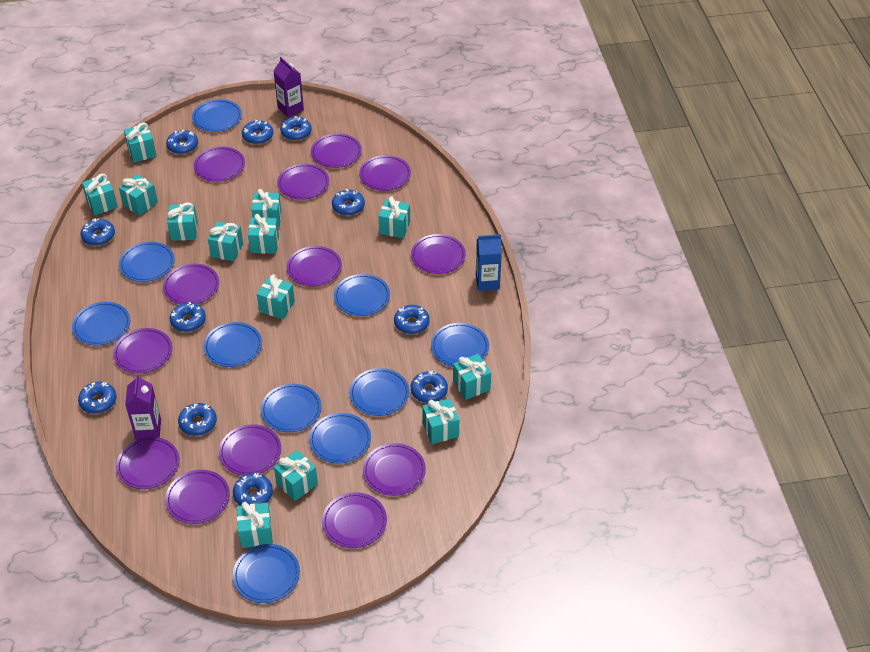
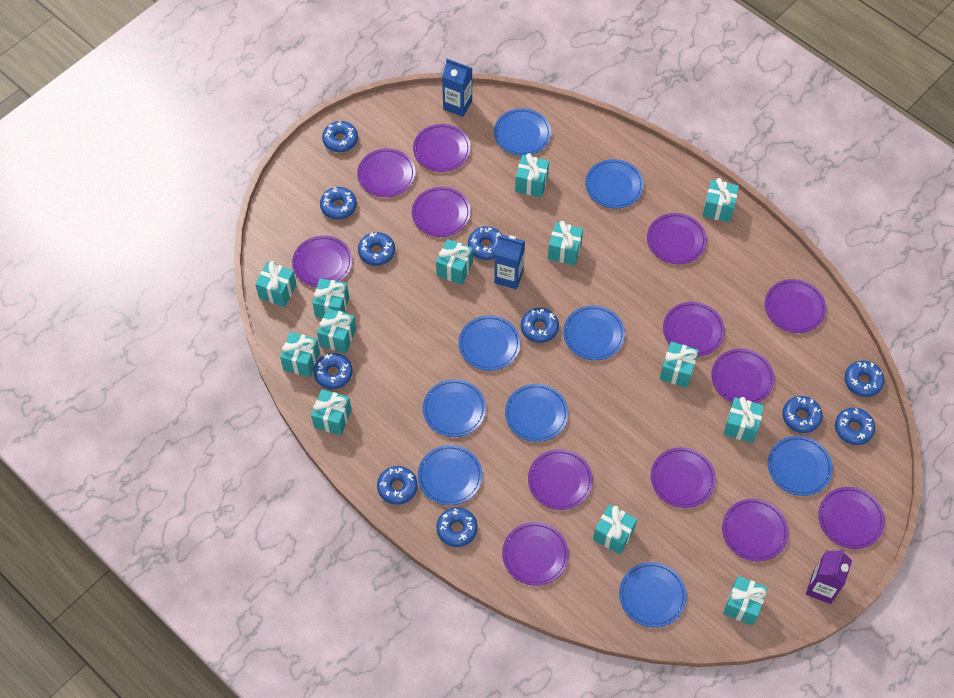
blue carton: [476,234,502,291] = 1 -> [442,58,472,117] [494,235,525,289] = 2
blue plate: [72,302,130,346] [119,242,175,282] [192,99,242,132] [204,322,262,367] [233,544,300,603] [261,384,322,432] [309,413,371,463] [334,274,390,316] [349,368,409,416] [431,323,489,367] = 10 -> [418,445,482,505] [423,379,486,437] [459,315,521,371] [494,108,551,156] [505,384,568,442] [563,305,625,360] [585,159,644,209] [619,562,687,628] [768,436,833,496] = 9
purple carton: [125,374,161,439] [273,57,304,117] = 2 -> [806,549,852,604] = 1

